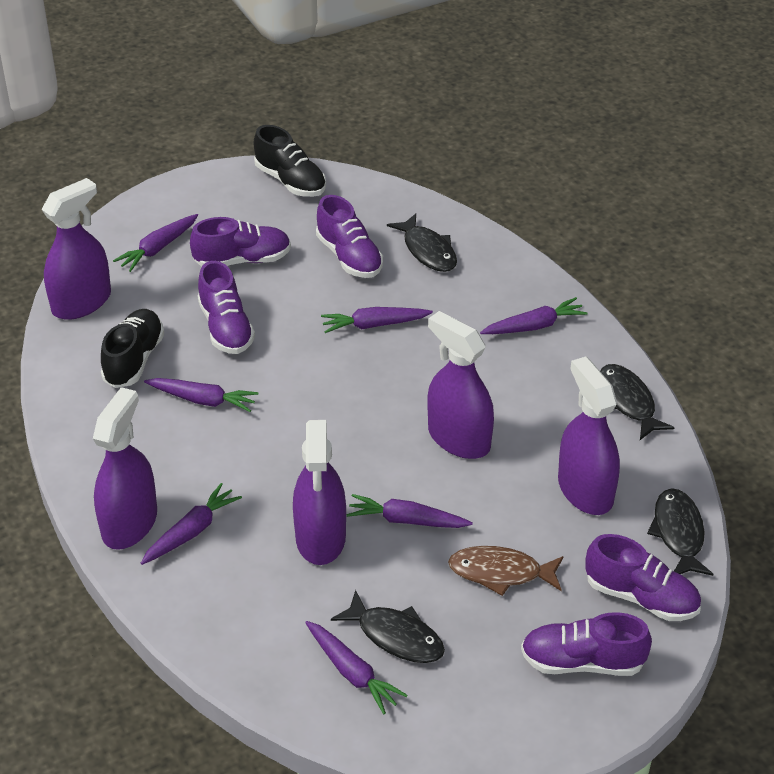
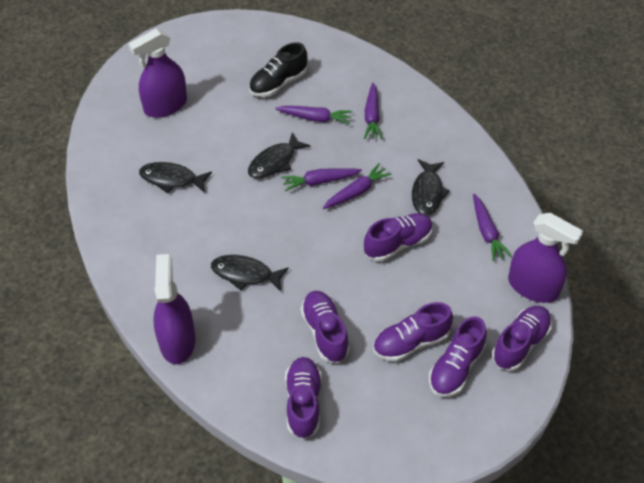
black shoe: [101,309,164,388] [253,125,326,197] = 2 -> [249,42,307,97] = 1
brown fish: [448,546,564,596] = 1 -> none = 0
purple carrot: [113,214,198,272] [141,483,242,565] [144,378,259,412] [305,621,408,714] [321,307,433,333] [346,494,473,528] [480,297,587,334] = 7 -> [275,106,353,124] [281,168,362,192] [323,163,392,209] [364,83,383,139] [473,194,512,261] = 5
purple shoe: [190,217,291,267] [198,261,255,354] [316,195,383,278] [521,612,652,676] [585,534,701,621] = 5 -> [285,357,322,439] [301,291,350,363] [364,213,433,261] [373,302,453,362] [429,316,487,397] [492,306,552,371] = 6
purple spray bottle: [42,178,111,320] [93,387,157,550] [293,420,346,565] [428,311,494,459] [558,356,620,515] = 5 -> [129,29,187,118] [153,254,195,364] [508,213,583,303] = 3

